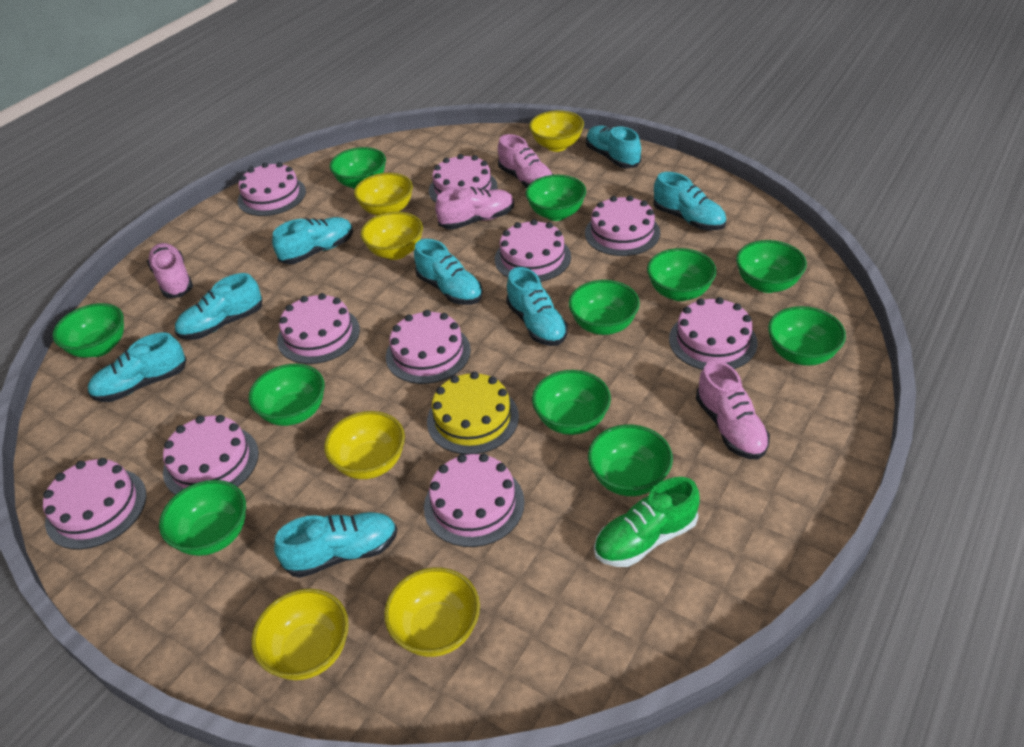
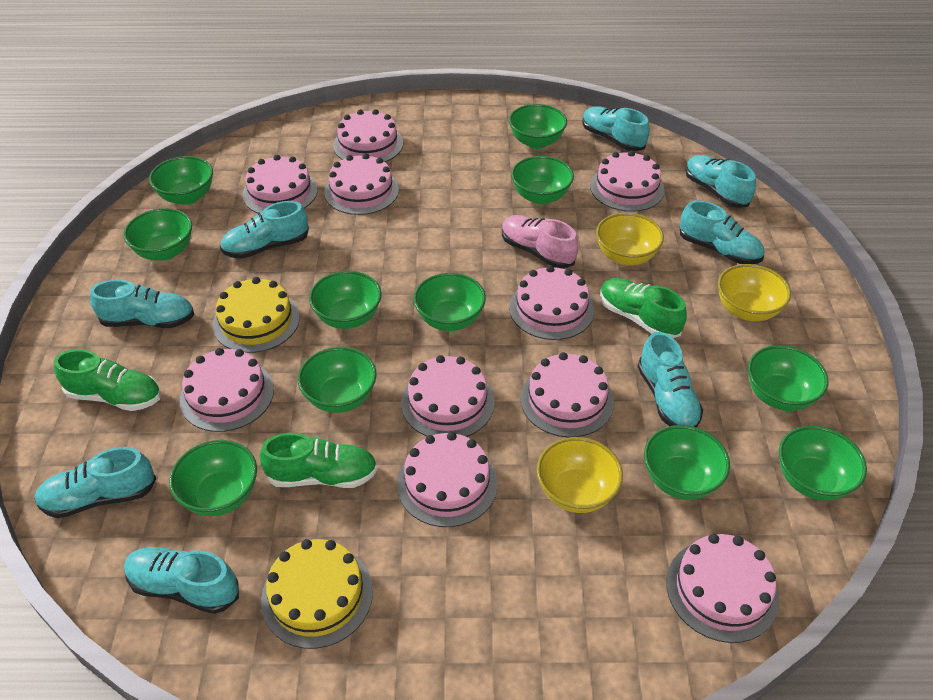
green shoe: [594,477,700,567] = 1 -> [54,349,161,411] [260,433,378,488] [600,278,687,338] = 3
pink shoe: [147,243,193,298] [435,186,514,229] [498,134,554,188] [696,360,770,459] = 4 -> [502,215,578,269] = 1
yellow bowl: [251,589,349,680] [324,411,405,479] [354,173,413,215] [361,212,423,260] [384,567,480,657] [529,110,584,152] = 6 -> [537,437,623,513] [596,213,664,265] [718,264,791,321] = 3
yellow cake: [427,372,519,455] = 1 -> [213,277,300,353] [261,539,373,649] = 2

